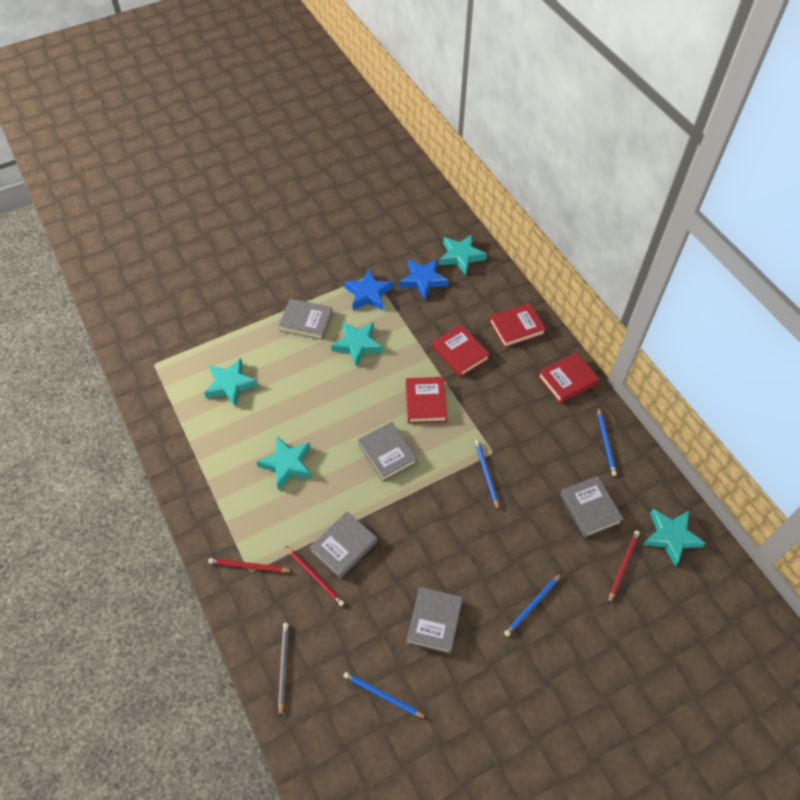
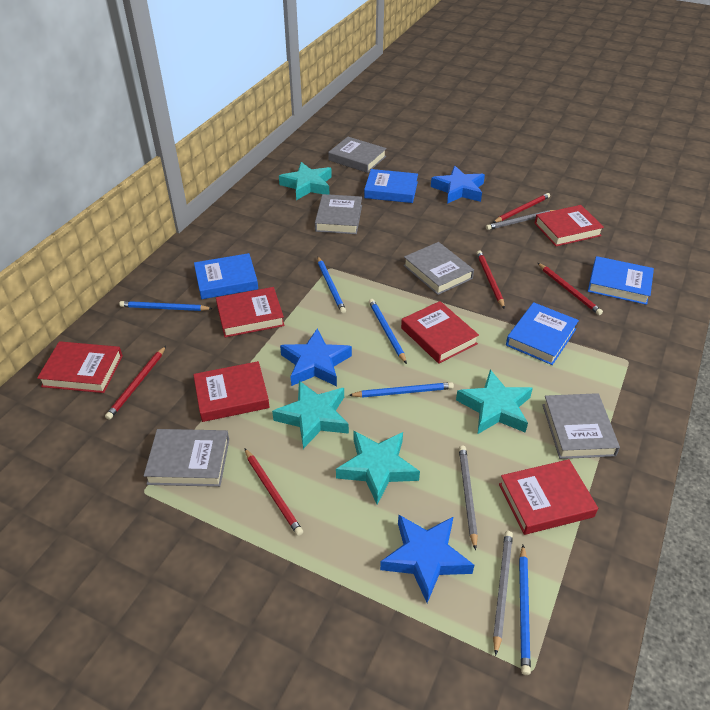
blue book: none = 0 -> [194,253,258,299] [364,169,418,203] [506,302,579,365] [588,256,654,305] = 4
blue pencil: [343,672,427,719] [475,440,499,510] [504,573,562,637] [598,407,617,476] = 4 -> [119,301,213,311] [317,256,346,313] [349,382,454,398] [369,299,407,364] [519,545,531,675] = 5
blue star: [344,269,393,310] [400,259,449,300] = 2 -> [280,328,352,386] [380,515,474,603] [431,166,485,204] = 3
grey pencil: [278,623,289,717] = 1 -> [459,445,478,550] [486,210,554,230] [493,531,513,656] = 3
red book: [406,377,447,424] [433,325,490,377] [489,303,546,348] [538,352,600,404] = 4 -> [37,341,123,393] [193,361,270,422] [216,287,285,337] [401,301,479,364] [499,459,598,535] [535,205,604,246] = 6
red pencil: [208,558,292,573] [286,546,344,606] [608,530,640,604] = 3 -> [105,346,166,420] [244,448,303,536] [477,250,505,309] [493,193,550,223] [538,263,603,315] = 5
turquoise star: [204,358,258,407] [257,436,312,490] [331,322,383,367] [439,234,487,275] [643,509,706,566] = 5 -> [272,381,349,449] [279,162,332,200] [336,431,420,505] [456,369,533,434] = 4

